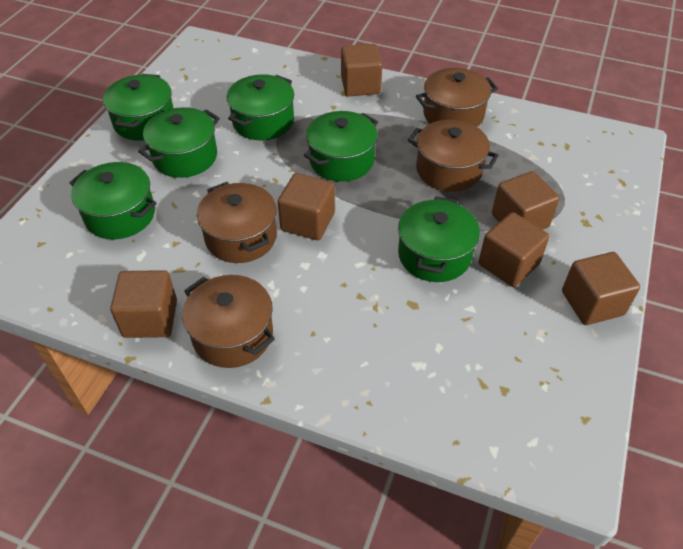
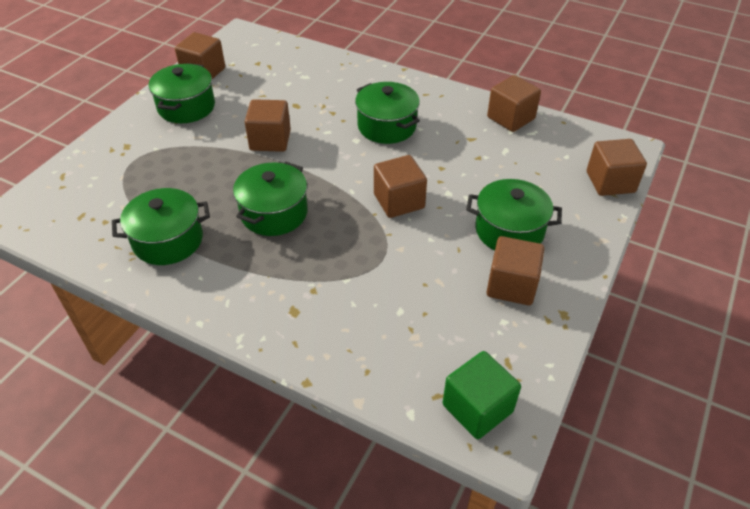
brown pot: [182,275,275,368] [197,182,277,263] [408,120,499,192] [416,68,498,127] = 4 -> none = 0
green cube: none = 0 -> [443,351,521,439] = 1
green pot: [69,162,157,239] [103,74,173,141] [138,107,220,178] [227,74,294,140] [304,111,378,182] [398,197,480,282] = 6 -> [112,188,210,265] [148,63,215,123] [233,162,308,236] [355,82,420,144] [466,179,562,250] = 5

